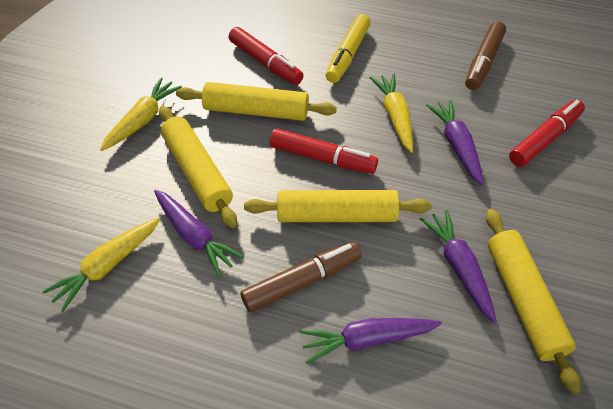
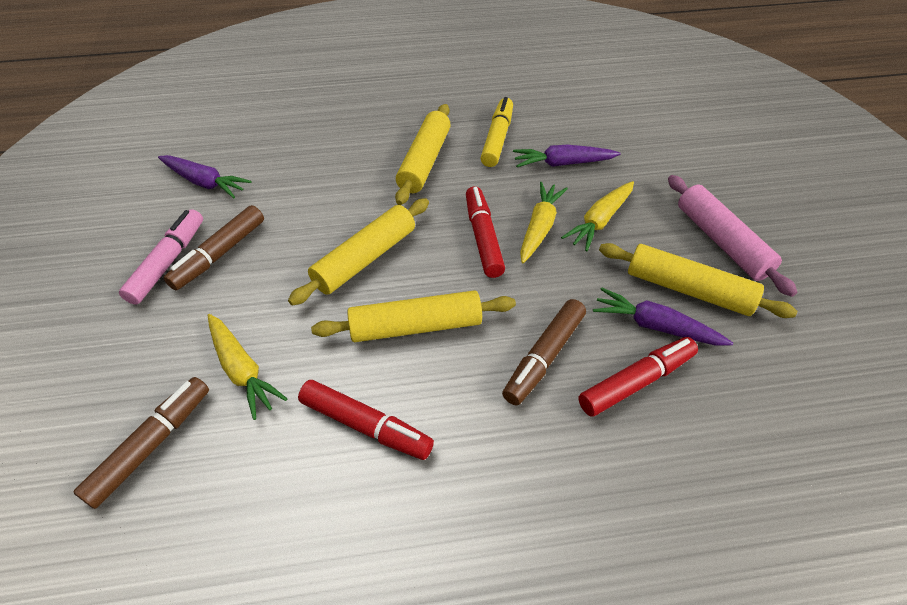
brown marker: [241,242,362,312] [465,21,506,90] = 2 -> [74,377,209,509] [164,205,264,290] [502,299,586,406] = 3
pink marker: none = 0 -> [119,209,203,305] = 1
pink rolling pin: none = 0 -> [668,175,797,297] = 1
purple carrot: [154,190,244,277] [300,318,442,364] [420,210,497,323] [426,100,483,185] = 4 -> [158,155,251,198] [513,145,621,167] [593,288,733,346] = 3

